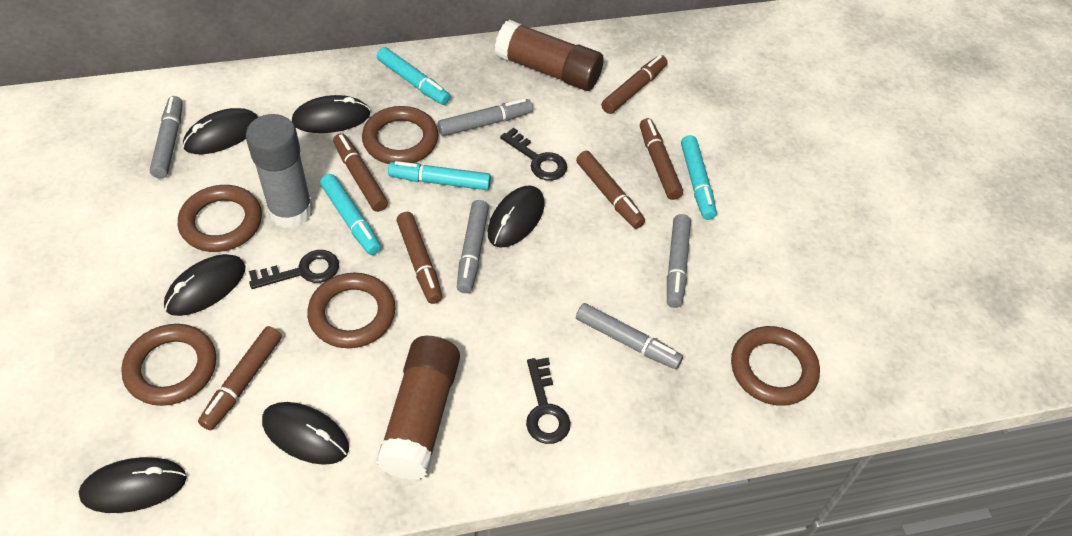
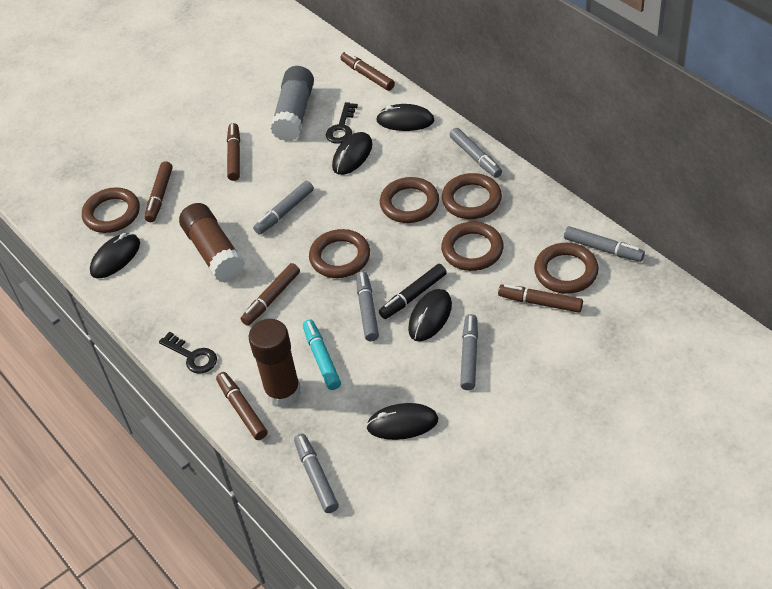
black key: [249,250,339,289] [500,128,567,181] [526,358,571,444] = 3 -> [159,332,217,374] [326,102,358,144] = 2
black marker: none = 0 -> [379,264,447,319] = 1
black mouse: [79,457,187,513] [164,254,245,316] [183,108,258,154] [262,402,349,465] [292,95,370,133] [488,186,545,248] = 6 -> [90,233,140,278] [332,132,372,175] [366,403,438,440] [376,104,435,131] [408,289,452,341] = 5
brown ring: [121,324,216,406] [178,185,262,252] [307,273,395,348] [362,106,438,164] [731,326,820,406] = 5 -> [82,188,140,233] [309,229,370,278] [380,177,439,223] [441,222,504,271] [442,173,502,219] [534,243,599,294] = 6
grey marker: [150,96,183,178] [438,99,533,136] [457,200,489,293] [576,303,683,369] [667,214,691,308] = 5 -> [253,181,314,235] [294,434,339,513] [356,271,379,341] [450,128,502,178] [460,314,478,390] [564,226,645,262] = 6
turquoise marker: [320,174,381,255] [377,47,451,105] [388,161,491,190] [681,135,717,220] = 4 -> [303,319,341,390] = 1

